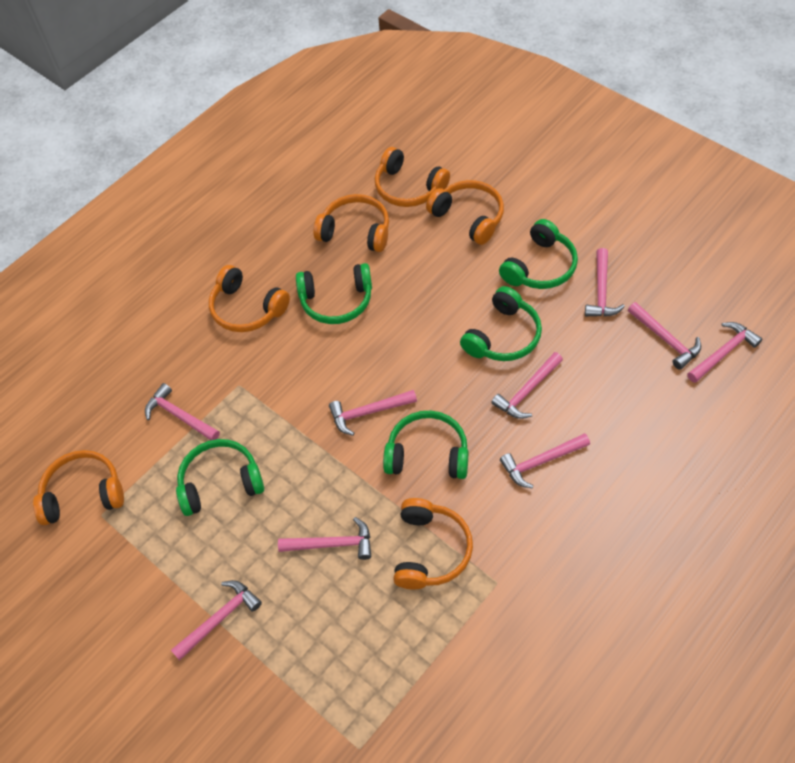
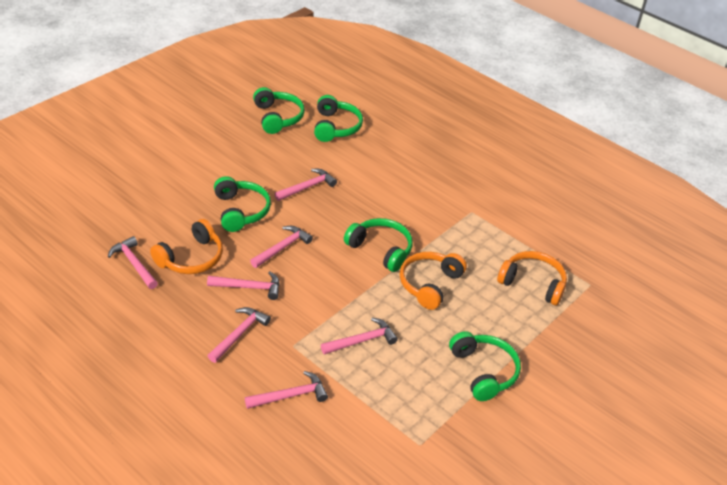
orange headphones: [33,450,124,525] [209,265,290,332] [313,194,389,252] [375,147,450,207] [393,498,473,590] [426,180,504,245] = 6 -> [150,219,223,274] [400,252,467,310] [497,251,567,305] = 3
pink hammer: [145,383,220,440] [171,580,262,661] [278,517,371,560] [329,390,417,436] [491,352,563,419] [500,433,590,488] [585,248,625,317] [628,302,701,370] [687,322,762,383] = 9 -> [108,236,158,289] [207,271,280,300] [208,307,271,363] [245,371,328,409] [250,226,313,268] [275,169,337,201] [321,318,398,355] = 7

